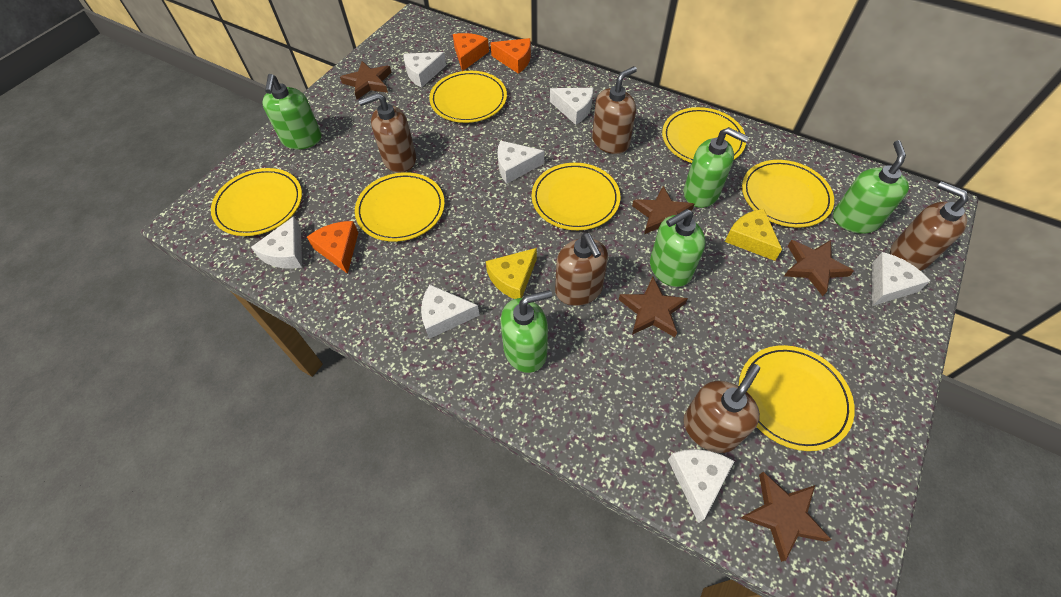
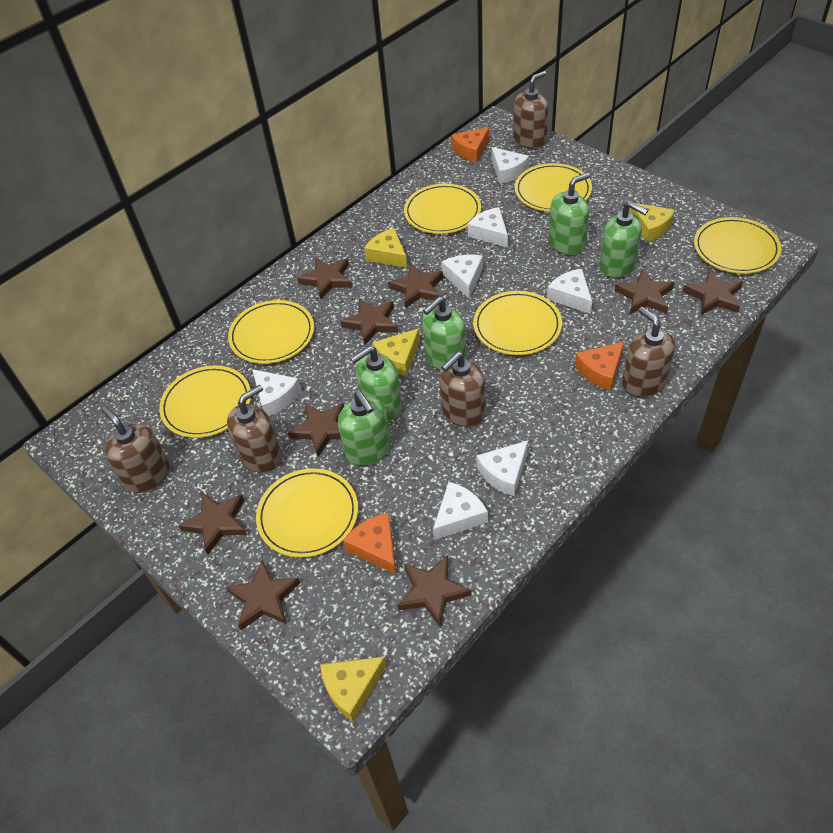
brown star: [340,61,392,99] [619,277,688,337] [632,186,694,234] [741,472,831,562] [784,240,854,296] = 5 -> [178,492,247,555] [226,560,300,630] [288,403,344,457] [297,257,352,299] [340,299,398,345] [388,263,443,309] [397,555,471,627] [615,269,675,314] [683,269,743,315] = 9
yellow cheese: [486,248,537,299] [725,209,782,261] = 2 -> [320,657,387,722] [364,228,407,268] [373,328,420,376] [629,203,675,242] = 4

